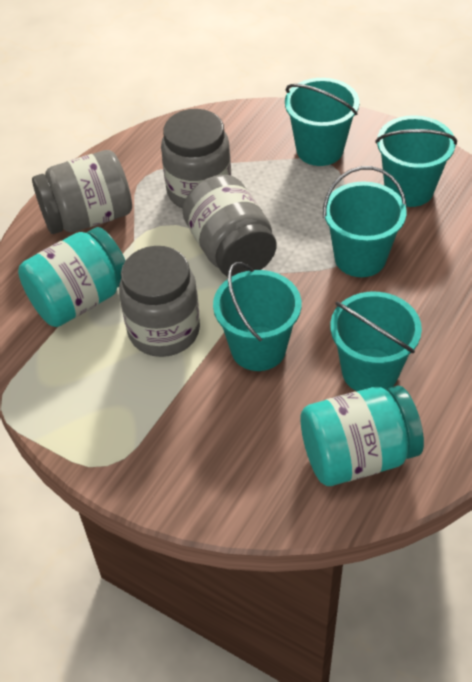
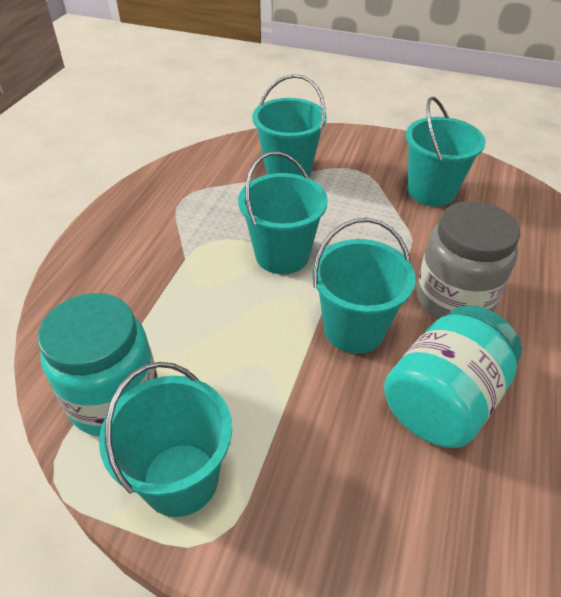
grey jar: [32,150,132,234] [119,246,200,357] [161,109,231,208] [183,175,276,277] = 4 -> [416,201,520,320] = 1

